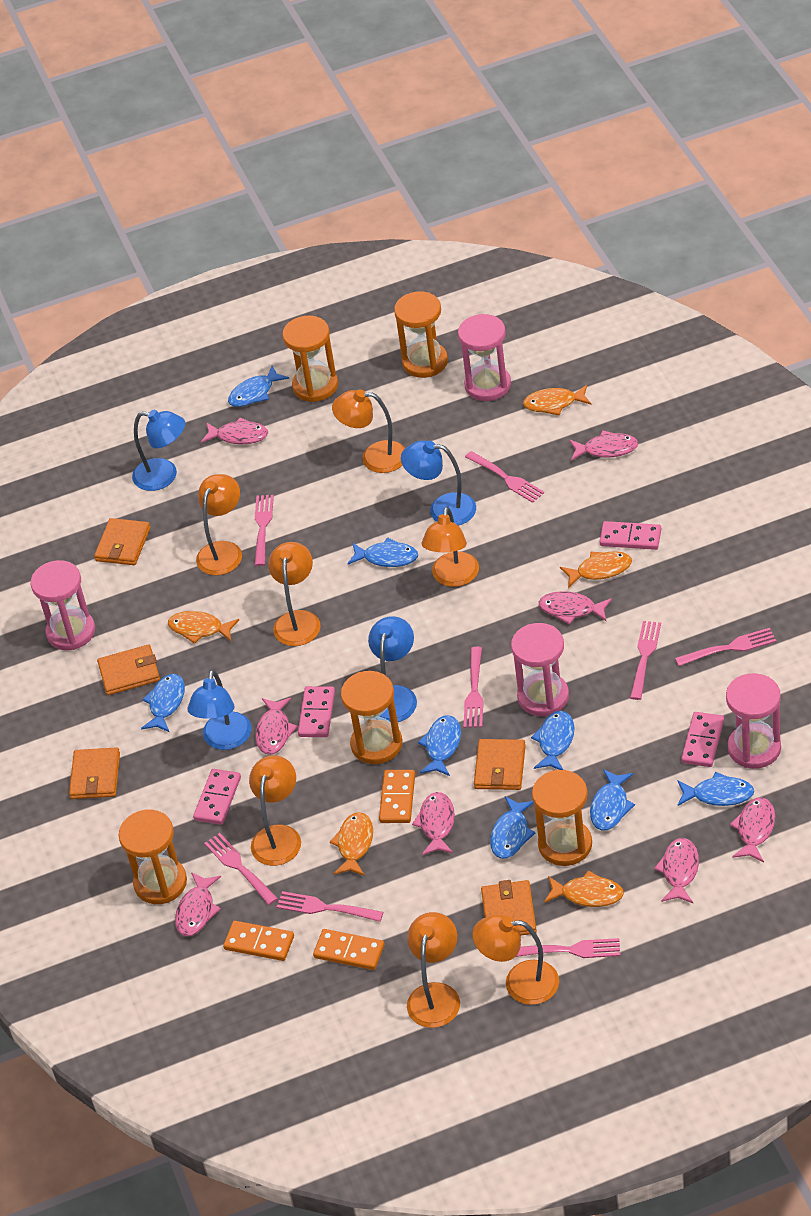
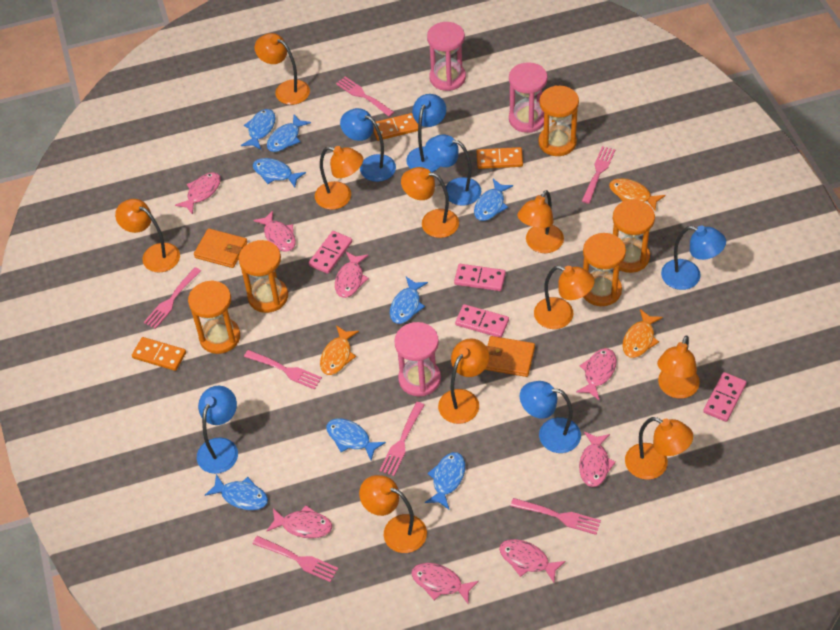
blue lamp: [132,410,185,491] [187,670,251,750] [368,616,417,722] [401,440,476,525] = 4 -> [197,386,238,474] [340,108,396,182] [406,94,446,172] [425,134,481,206] [520,381,581,453] [661,226,726,290] = 6
orange fish: [168,611,239,644] [330,812,373,876] [523,385,591,416] [544,871,624,907] [560,551,632,588] = 5 -> [320,325,359,375] [609,178,665,211] [623,309,663,358] = 3
orange lamp: [196,474,242,575] [249,755,301,866] [268,542,320,646] [332,389,405,473] [407,912,460,1028] [422,507,479,587] [473,914,559,1005] = 7 -> [115,199,180,272] [255,33,310,105] [315,146,363,210] [359,475,427,553] [401,167,459,238] [438,338,489,424] [517,190,564,253] [534,266,595,329] [625,417,693,480] [657,335,700,398] = 10
orange wallet: [69,747,120,799] [94,518,150,565] [97,644,160,695] [474,739,526,790] [481,880,537,935] = 5 -> [194,228,247,268] [485,336,535,377] = 2
pink fork: [204,833,278,905] [255,495,274,566] [276,891,383,922] [464,647,484,728] [465,451,544,503] [516,938,620,958] [630,621,661,700] [675,628,776,666] = 8 -> [144,267,201,329] [244,350,322,390] [253,536,338,582] [336,76,394,117] [379,402,425,476] [510,498,601,535] [582,146,615,204] = 7
pink hourglass: [31,560,95,650] [458,314,511,401] [511,623,569,716] [726,673,781,769] = 4 -> [394,322,441,397] [427,22,466,91] [509,62,548,133] = 3

